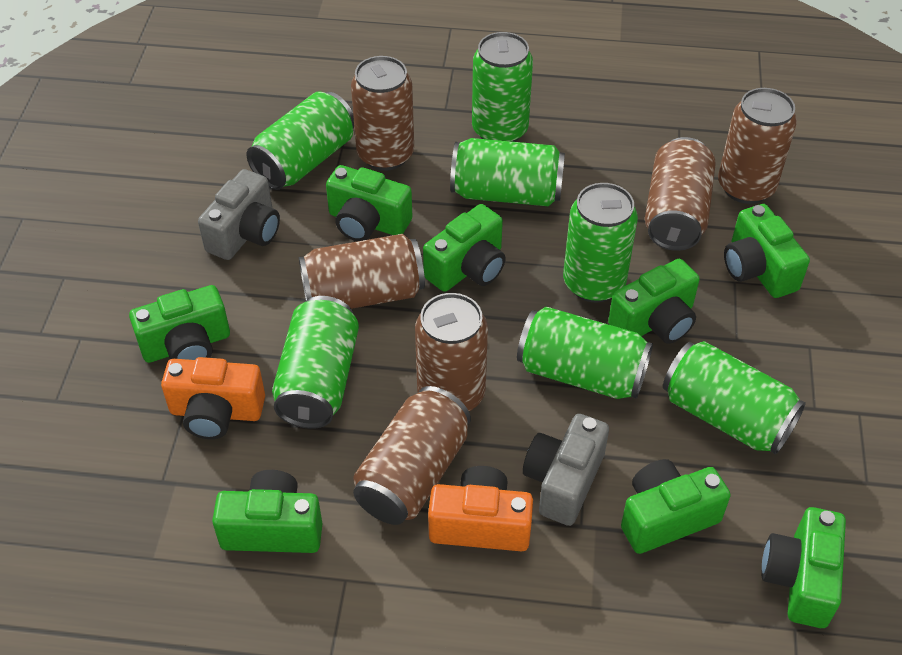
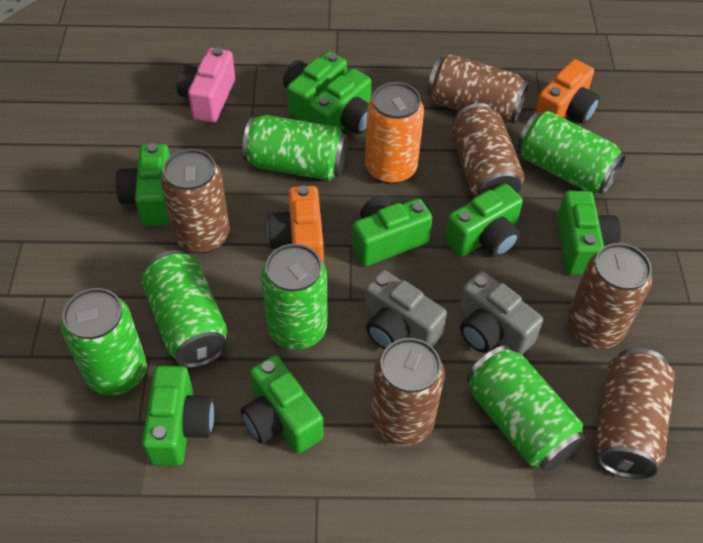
green can: [246,92,354,190] [272,296,359,429] [450,138,565,206] [472,32,533,142] [517,307,653,399] [563,183,638,302] [663,341,806,455] = 7 -> [61,288,147,396] [141,250,228,368] [242,115,348,181] [261,244,328,350] [466,345,586,472] [517,111,626,195] = 6
orange can: none = 0 -> [365,82,424,184] = 1
pink camera: none = 0 -> [176,47,235,123] = 1

